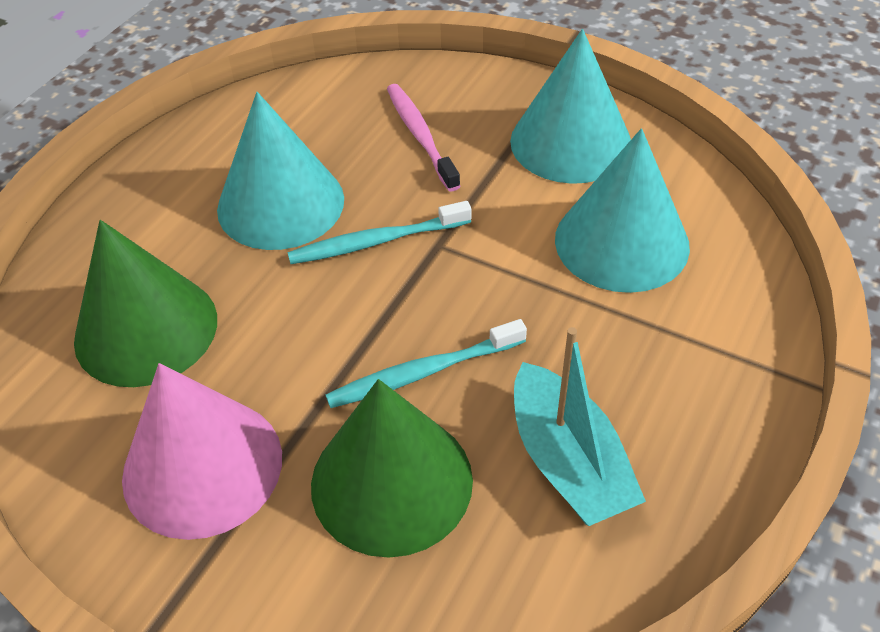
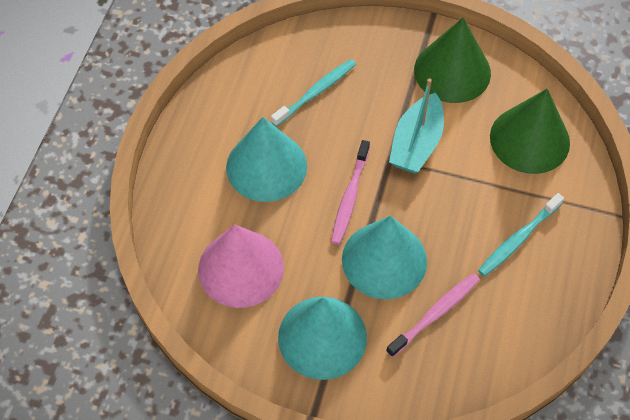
pink toothbrush: [387,84,460,191] = 1 -> [331,140,370,244] [386,273,480,357] = 2

